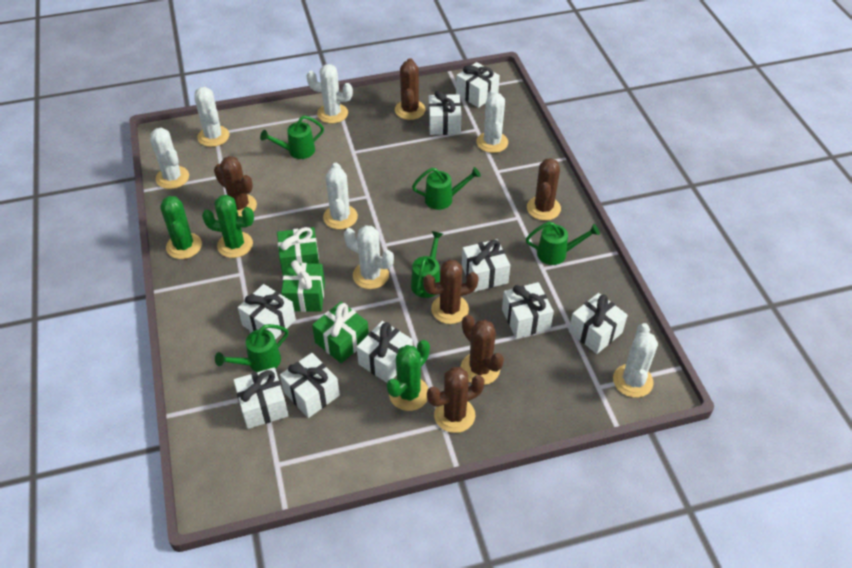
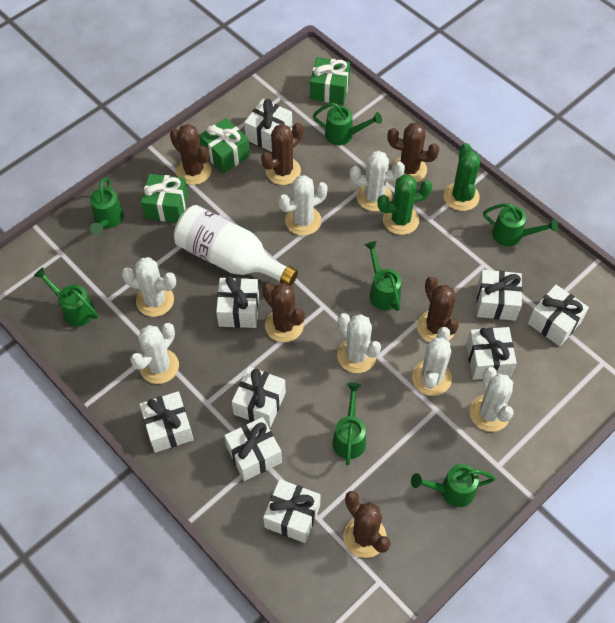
green cactus: [160,196,202,259] [202,195,254,258] [387,340,430,411] = 3 -> [377,174,432,235] [444,143,481,211] = 2
green watering can: [215,324,288,372] [260,116,324,159] [411,231,443,298] [412,167,481,210] [526,222,600,265] = 5 -> [34,267,98,326] [90,178,124,235] [313,103,382,145] [332,383,366,465] [365,241,401,311] [411,464,495,507] [483,203,558,246] = 7
white bottle: none = 0 -> [174,205,298,286] = 1

